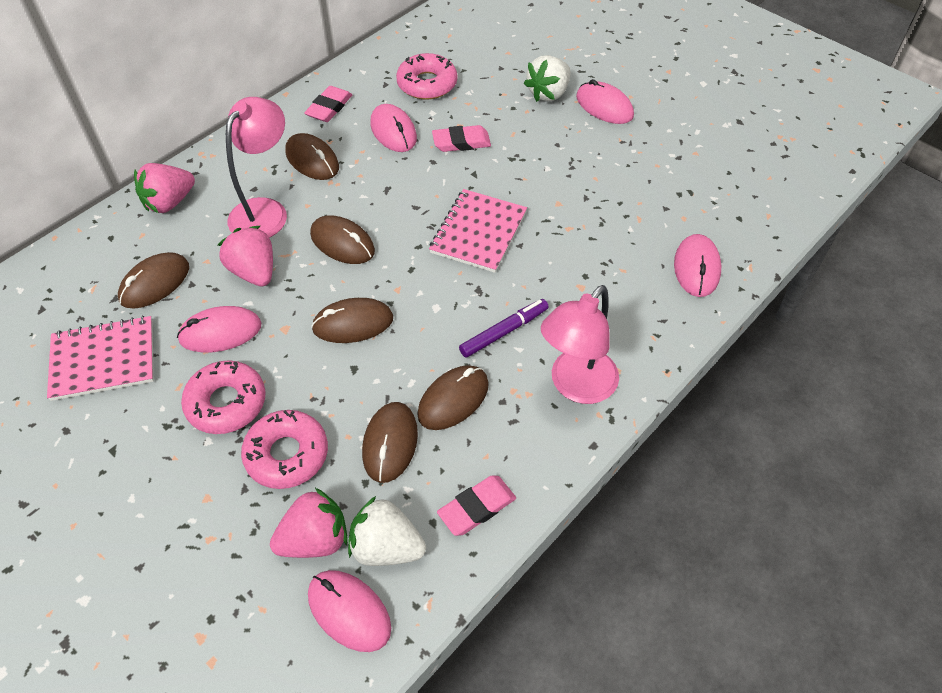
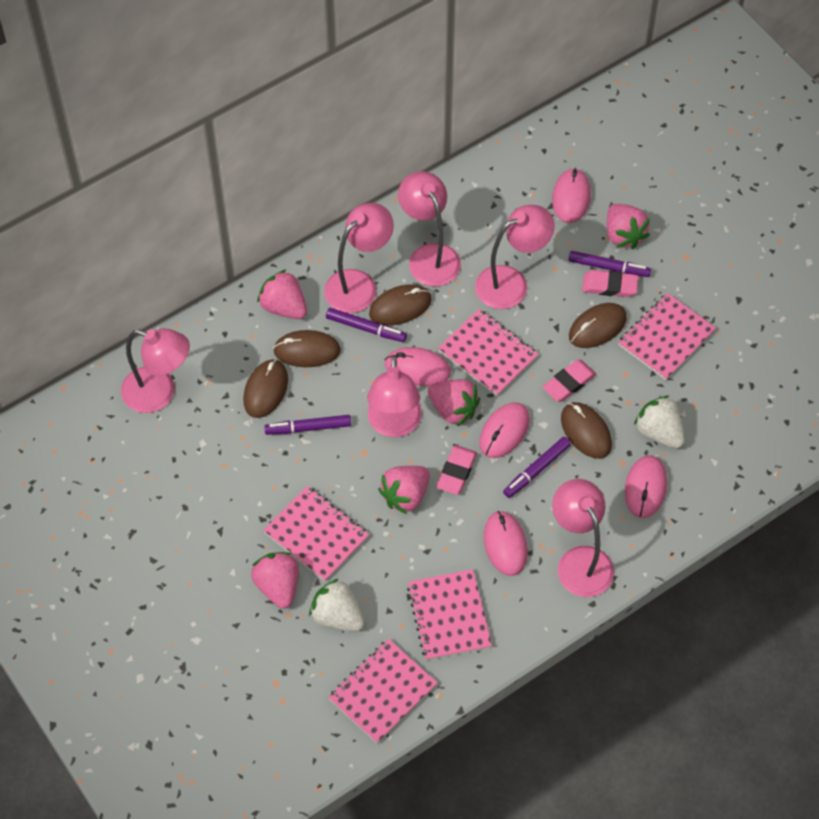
brown mouse: [118,252,189,309] [285,133,339,180] [310,215,375,264] [311,298,393,343] [362,402,418,483] [417,365,489,430] = 6 -> [243,359,288,418] [273,330,341,367] [369,285,432,325] [561,402,612,459] [569,303,627,348] = 5
pink donut: [181,360,266,434] [241,410,328,489] [396,53,457,100] = 3 -> none = 0
pink lamp: [226,97,287,238] [541,285,619,404] = 2 -> [121,328,190,413] [324,203,394,313] [367,355,422,437] [398,171,461,287] [475,205,555,309] [552,479,614,597] = 6
pink notebook: [47,316,154,401] [429,189,527,273] = 2 -> [263,486,369,582] [328,639,438,744] [407,569,492,660] [438,309,539,396] [618,293,716,380] = 5
pink strawberry: [134,163,195,213] [218,226,273,287] [270,488,348,558] = 3 -> [251,552,299,609] [257,269,307,319] [378,466,430,514] [428,379,480,427] [607,204,650,249] = 5
purple marker: [459,299,549,358] = 1 -> [264,415,351,435] [326,308,407,342] [503,437,571,498] [569,251,651,277] = 4

